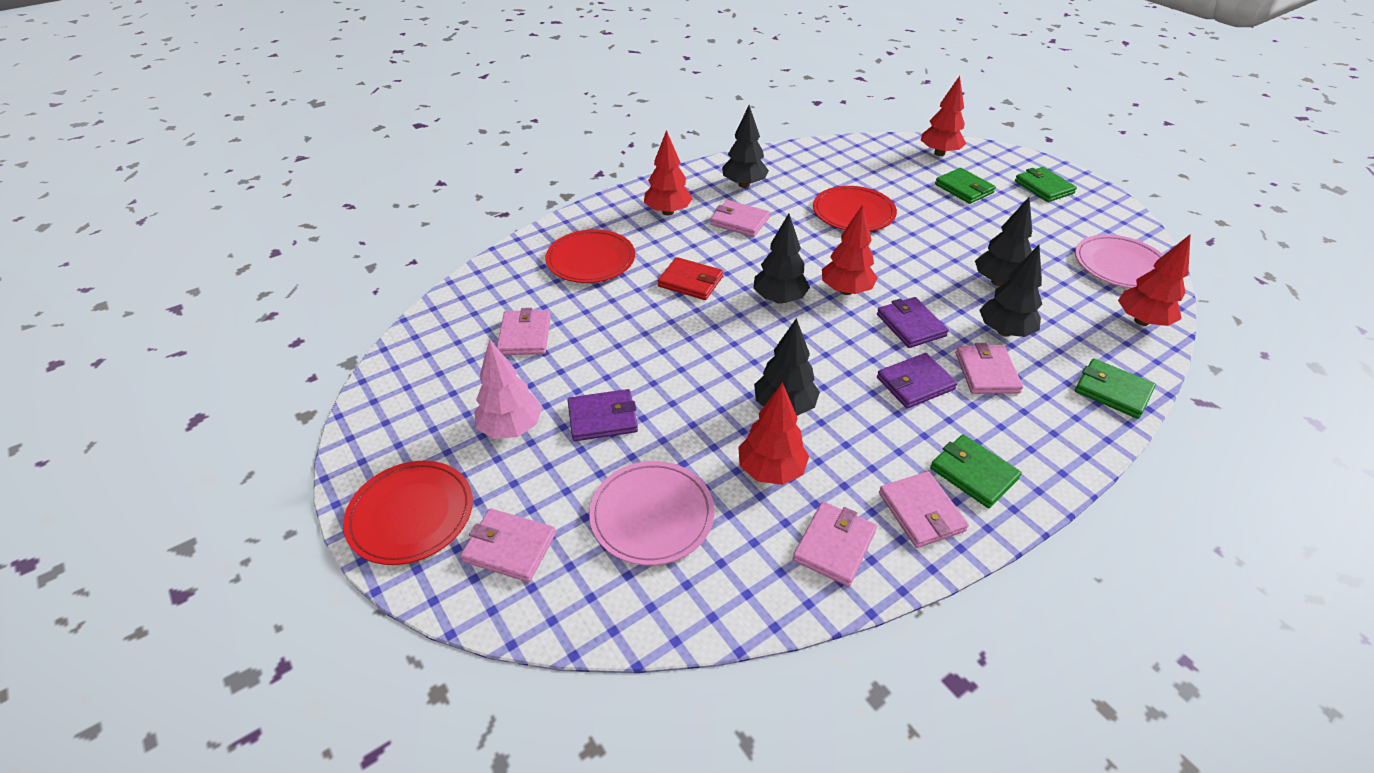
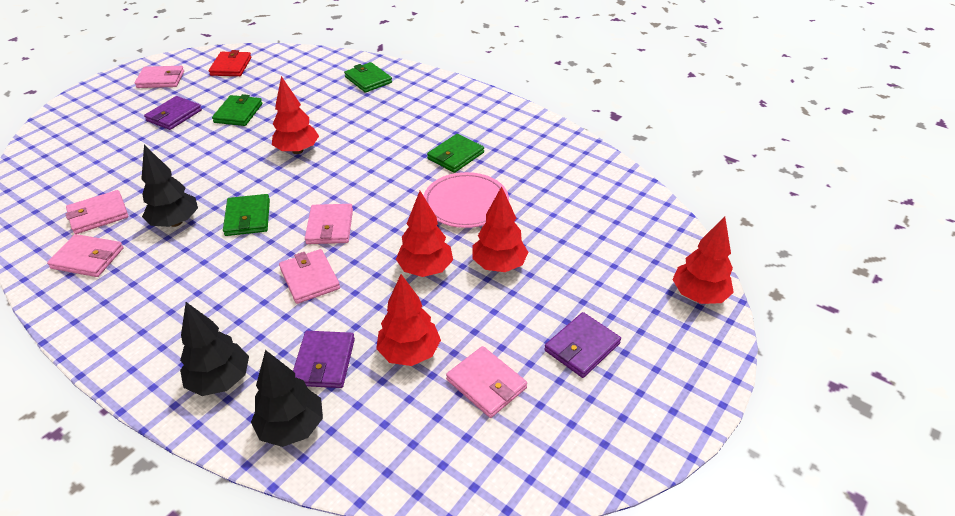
black tree: [722,105,769,188] [753,214,810,304] [754,318,820,416] [975,197,1032,286] [979,245,1042,337] = 5 -> [141,145,198,227] [180,302,249,396] [251,350,323,447] = 3
pink plate: [589,461,714,565] [1075,234,1163,288] = 2 -> [424,172,509,228] = 1
pink tree: [474,339,542,439] = 1 -> none = 0
red plate: [343,461,473,565] [545,229,635,283] [813,186,897,231] = 3 -> none = 0

